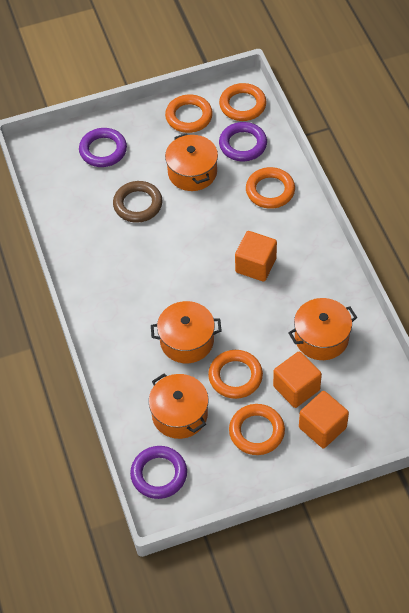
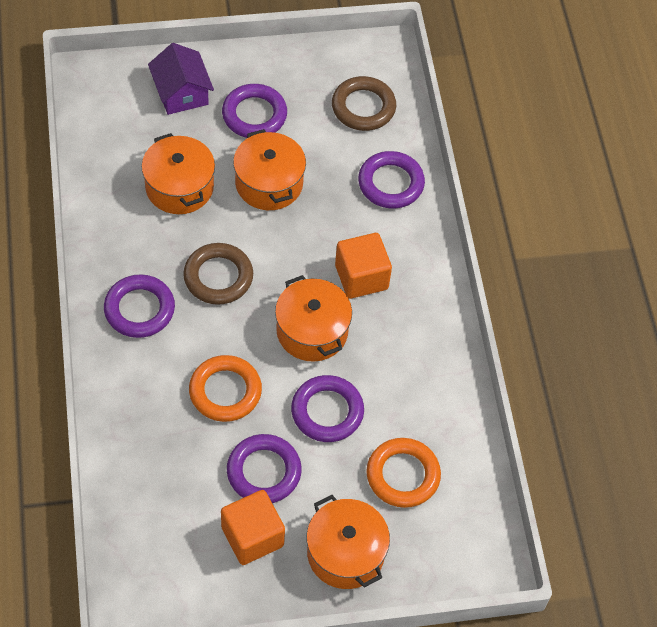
brown ring: [113,181,163,223] = 1 -> [183,243,253,305] [332,76,396,131] = 2
orange cube: [235,231,277,282] [273,352,322,408] [299,391,349,448] = 3 -> [221,490,285,565] [335,233,392,299] = 2
orange ring: [165,94,213,133] [208,350,263,399] [219,83,267,121] [229,404,285,455] [246,167,295,209] = 5 -> [189,355,262,422] [366,438,441,508] = 2
purple house: none = 0 -> [148,43,214,115] = 1
purple ring: [79,128,127,167] [130,446,187,499] [219,122,267,161] = 3 -> [104,274,175,338] [222,84,287,138] [227,434,302,503] [291,375,364,442] [358,151,425,208] = 5

